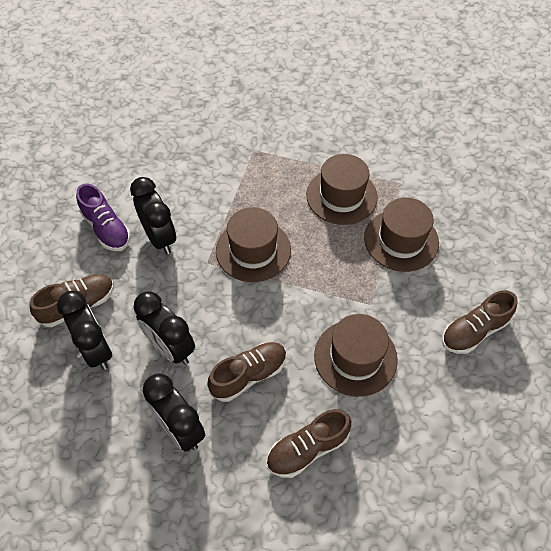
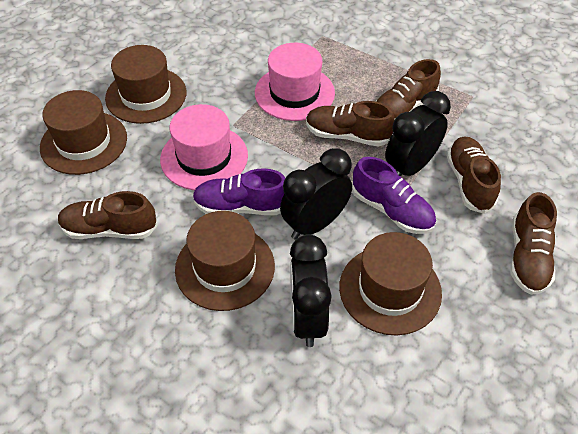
black clock: [57,291,112,370] [130,177,176,254] [134,291,195,365] [143,374,206,452] = 4 -> [280,148,352,240] [290,234,331,347] [385,91,451,177] = 3
brown shoe: [30,274,114,327] [207,342,287,402] [266,409,351,478] [442,291,518,354] = 4 -> [58,191,158,239] [306,101,395,146] [375,59,441,118] [447,137,501,214] [511,192,557,295] = 5
pink hat: none = 0 -> [160,104,248,190] [255,43,335,121] = 2
purple shoe: [76,184,131,251] = 1 -> [193,168,285,215] [352,157,436,234] = 2

